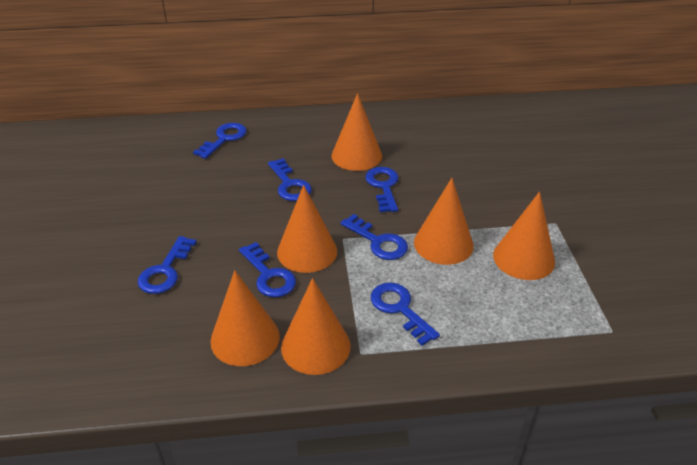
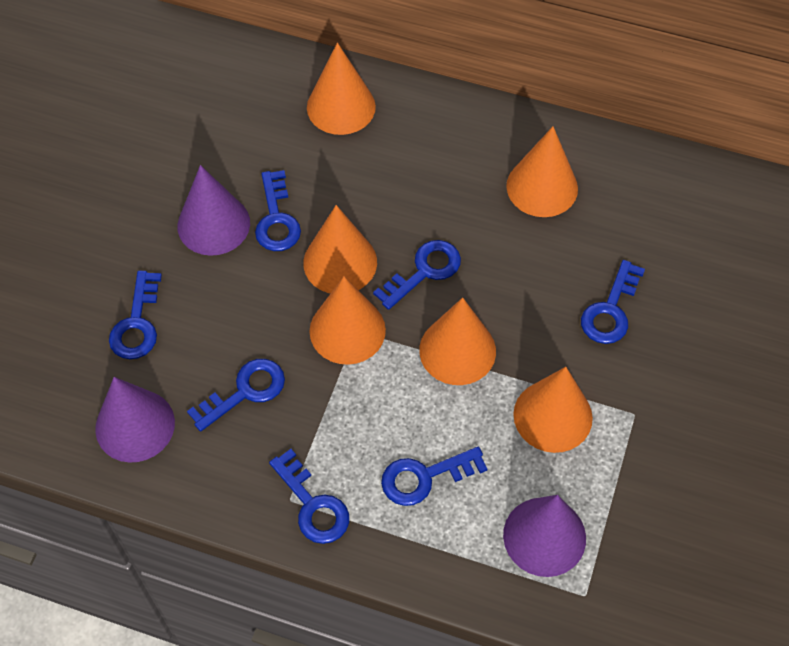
purple cone: none = 0 -> [95,377,175,463] [178,165,250,256] [503,495,586,577] = 3

